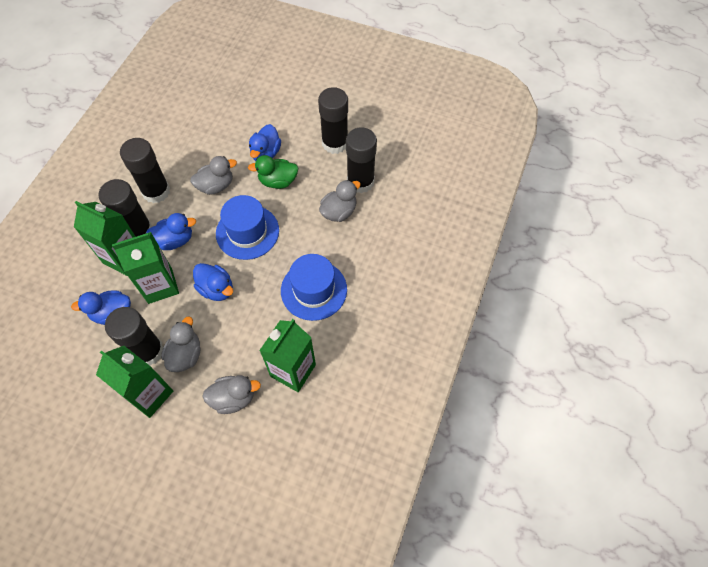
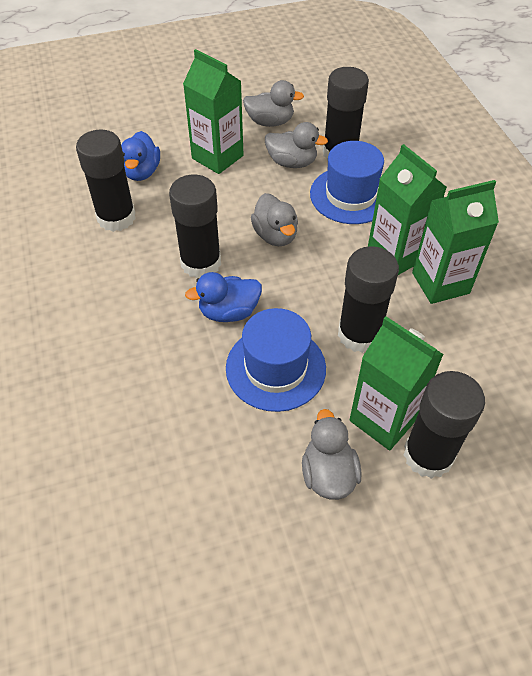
blue duck: [71,290,131,325] [146,213,196,250] [193,263,233,301] [249,124,281,161] = 4 -> [121,131,160,181] [185,272,262,322] = 2
green duck: [248,155,298,189] = 1 -> none = 0

